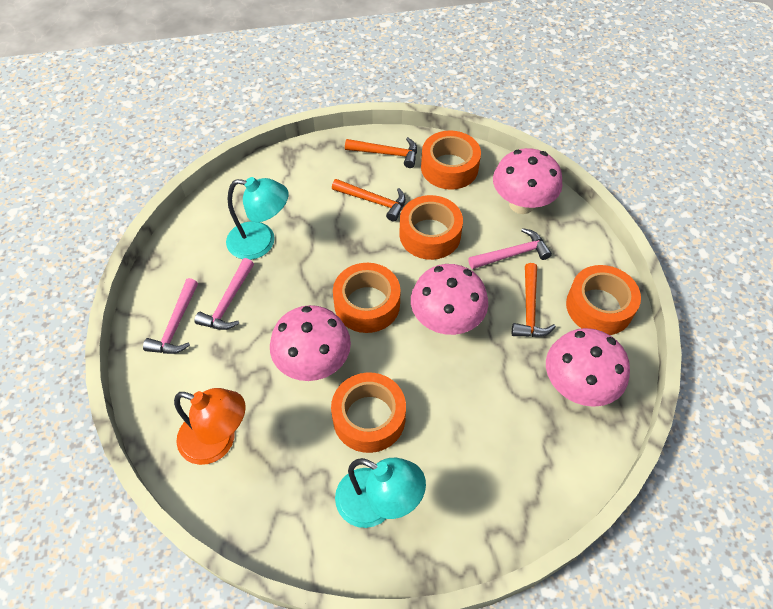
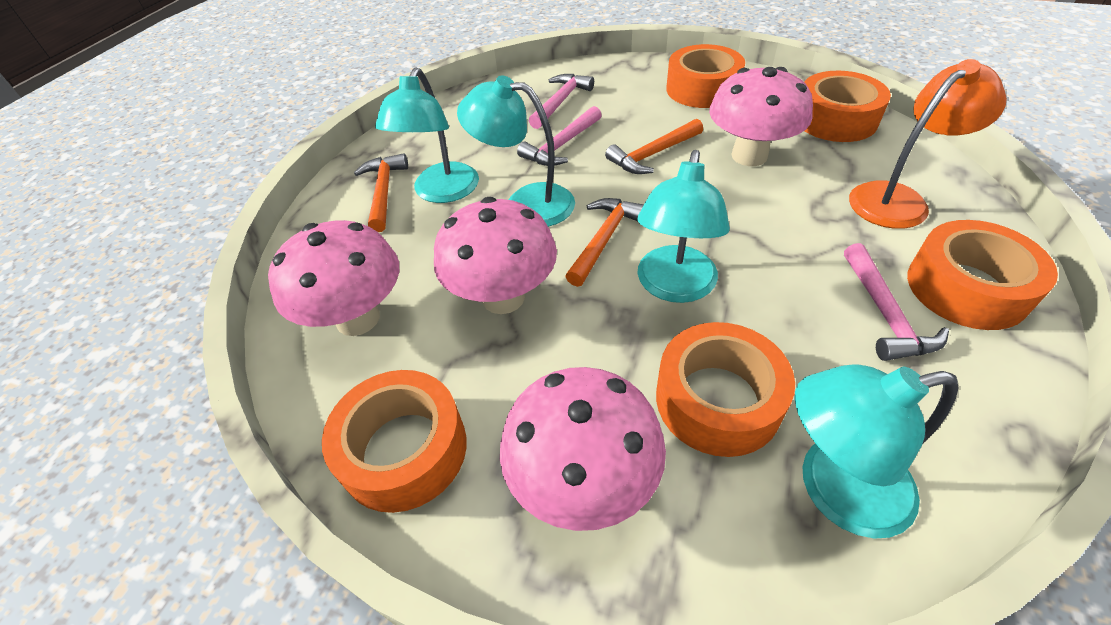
turquoise lamp: [226,177,289,260] [335,458,426,528] = 2 -> [375,67,479,203] [457,75,575,227] [637,150,730,303] [795,365,959,539] = 4

